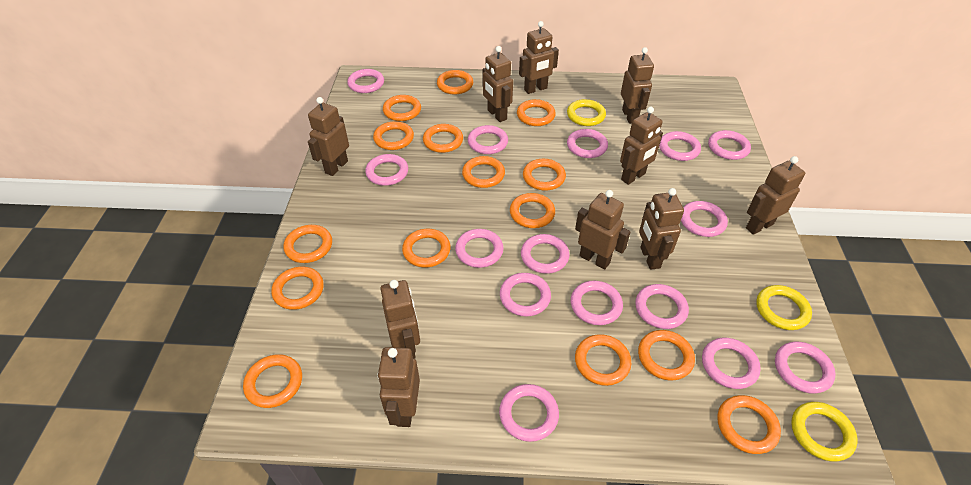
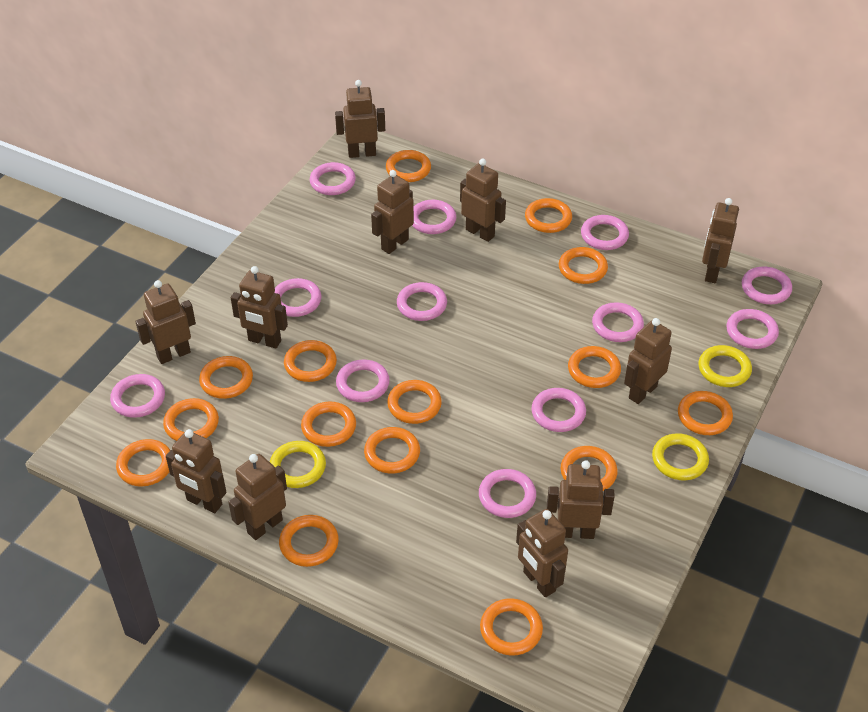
brown robot: [308,97,349,176] [377,347,420,427] [381,280,420,359] [483,46,513,122] [519,21,559,94] [575,190,631,269] [620,107,663,185] [621,47,654,124] [639,188,684,270] [746,156,805,235] = 10 -> [135,280,196,364] [166,429,226,513] [228,454,287,540] [231,266,288,349] [335,80,385,158] [371,170,414,254] [460,159,506,242] [516,509,568,597] [547,460,615,539] [624,318,672,404] [702,198,739,283] = 11
pink ring: [347,69,384,93] [365,154,408,186] [455,229,503,268] [468,125,508,154] [499,384,559,442] [500,273,551,317] [521,234,569,274] [567,129,608,158] [571,281,623,325] [635,284,689,329] [659,131,701,161] [681,201,728,237] [702,338,761,389] [708,130,751,160] [775,342,836,394] = 15 -> [110,374,165,418] [274,278,321,317] [310,162,356,195] [336,360,390,402] [397,282,447,321] [412,200,456,234] [479,469,536,518] [531,388,586,432] [581,215,629,250] [592,302,644,342] [726,309,779,349] [742,267,792,304] = 12

